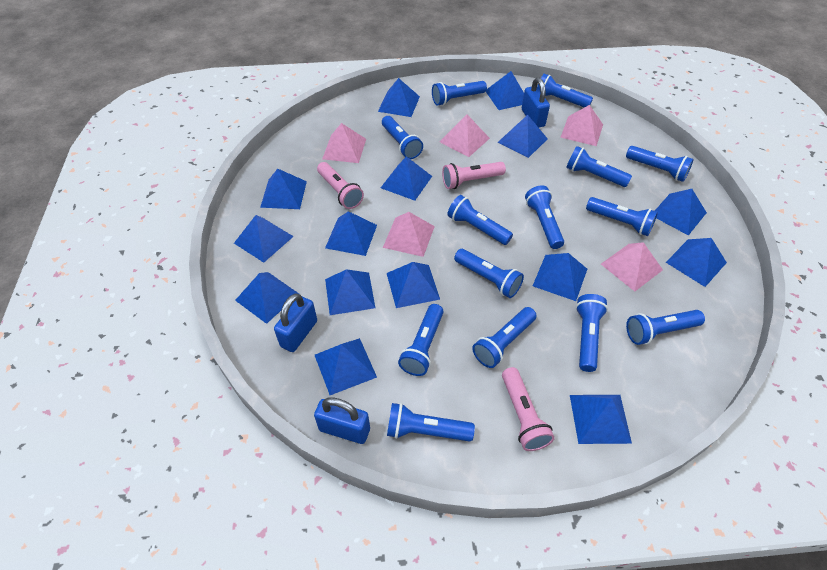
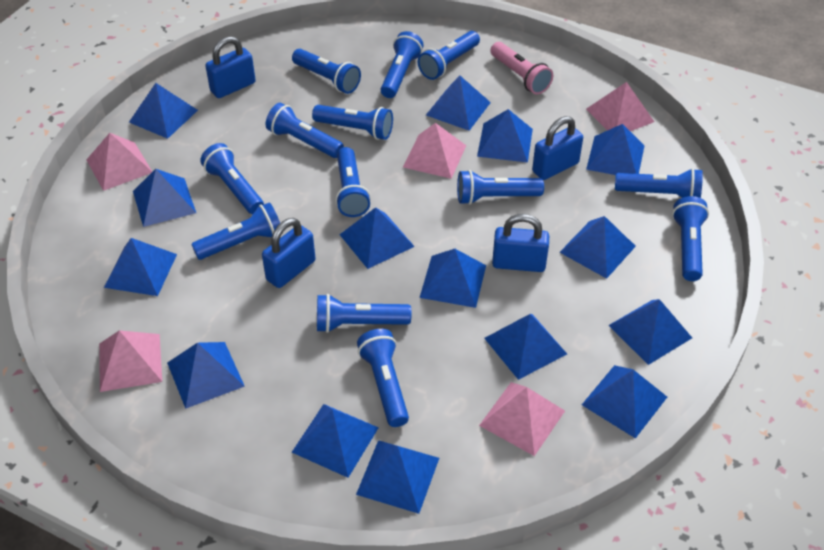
blue flashlight: [382,116,423,159] [387,403,475,441] [398,304,444,376] [432,81,487,106] [447,195,513,245] [454,249,524,298] [472,307,537,368] [525,186,564,249] [537,74,593,108] [566,146,632,187] [576,294,608,372] [586,197,658,236] [626,146,694,182] [626,310,705,345] = 14 -> [191,202,280,260] [200,143,264,214] [266,103,344,158] [292,49,361,94] [312,105,393,140] [317,294,411,333] [335,147,371,217] [357,329,409,427] [381,31,423,98] [418,31,480,80] [457,170,544,205] [615,168,703,198] [672,196,709,281] = 13
blue padlock: [274,293,317,352] [314,397,370,444] [522,78,550,128] = 3 -> [205,36,256,98] [262,218,315,288] [492,214,549,272] [532,116,583,180] = 4
pink flashlight: [317,162,364,209] [442,162,506,189] [502,367,555,451] = 3 -> [490,42,553,94] = 1

